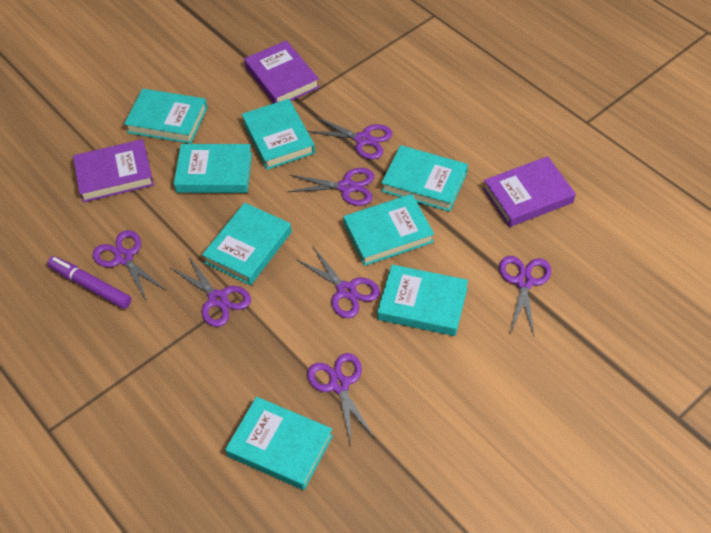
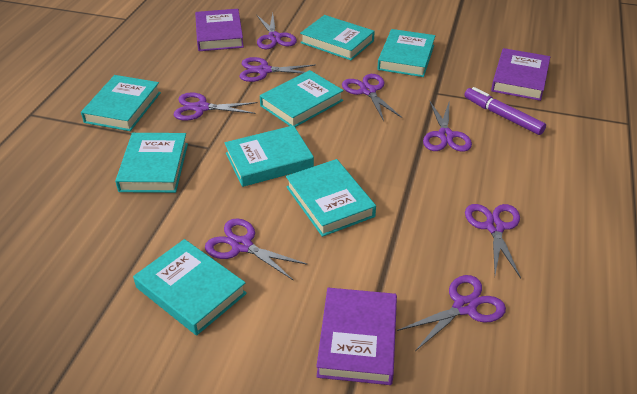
purple scissors: [92,230,165,302] [171,255,251,327] [287,168,374,206] [296,247,380,318] [307,117,393,159] [307,353,374,444] [499,256,551,336] = 7 -> [174,93,258,121] [205,218,308,281] [240,57,315,82] [257,13,297,49] [342,74,402,121] [397,275,506,351] [423,100,472,152] [465,204,521,278] = 8

